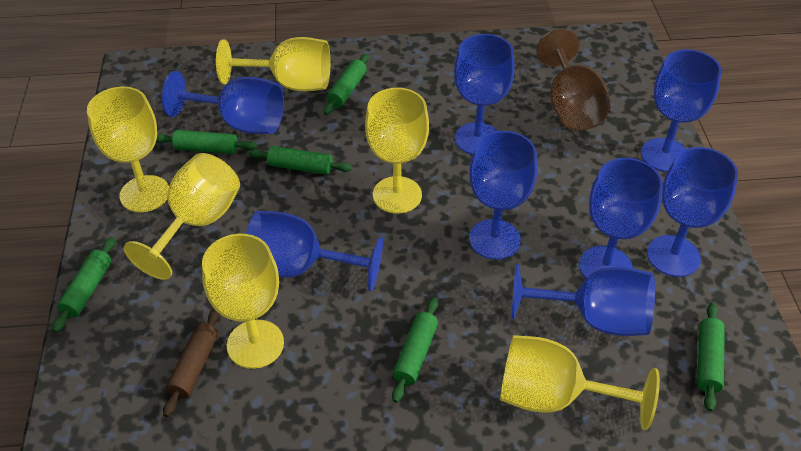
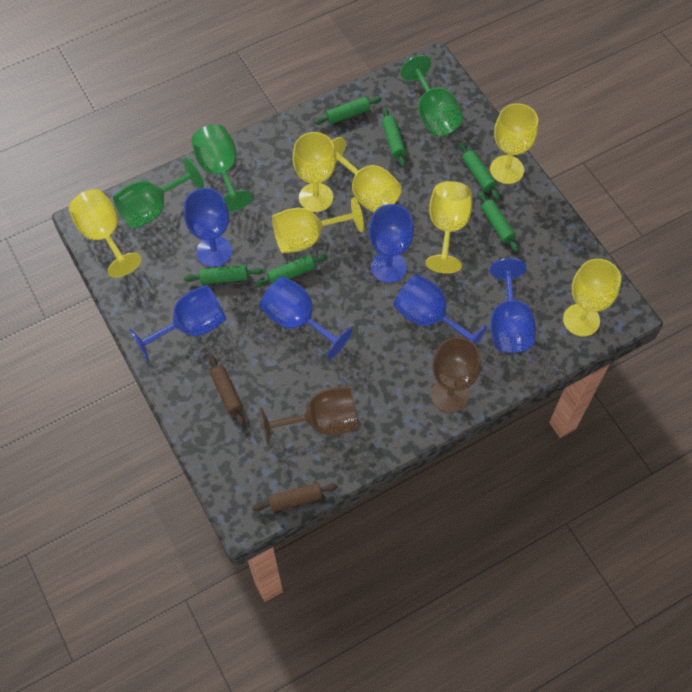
blue goblet: [162,71,284,134] [246,211,383,291] [454,34,515,155] [469,131,537,260] [511,264,655,336] [579,158,663,279] [641,49,722,172] [647,147,738,277] = 8 -> [129,285,226,362] [184,188,232,267] [260,276,352,360] [369,204,414,283] [393,274,488,345] [490,258,536,353] = 6
brown goblet: [536,29,611,131] = 1 -> [260,387,359,446] [431,337,481,413] = 2
brown rolling pin: [163,309,220,417] = 1 -> [209,355,245,426] [252,483,338,512] = 2
green goblet: none = 0 -> [113,158,204,229] [191,124,252,212] [400,55,463,136] = 3
yellow goblet: [87,87,169,212] [124,153,240,280] [202,234,284,369] [216,37,330,91] [365,88,429,213] [500,335,660,430] = 6 -> [69,189,141,278] [272,197,364,253] [292,132,336,212] [332,137,402,213] [426,181,472,273] [490,103,538,184] [563,259,621,337] = 7

